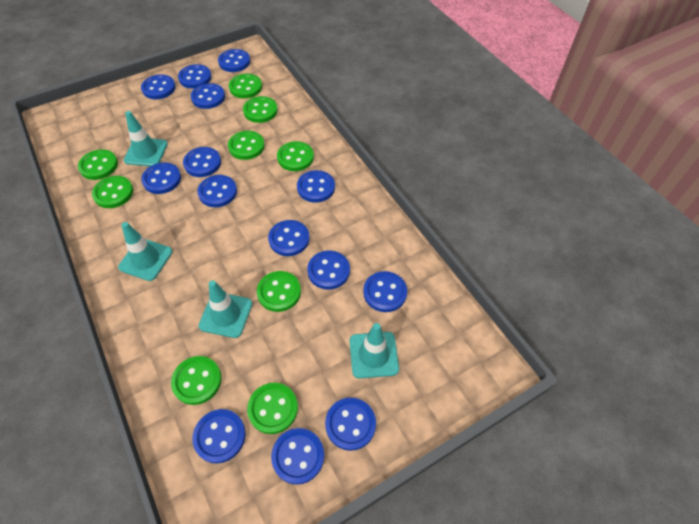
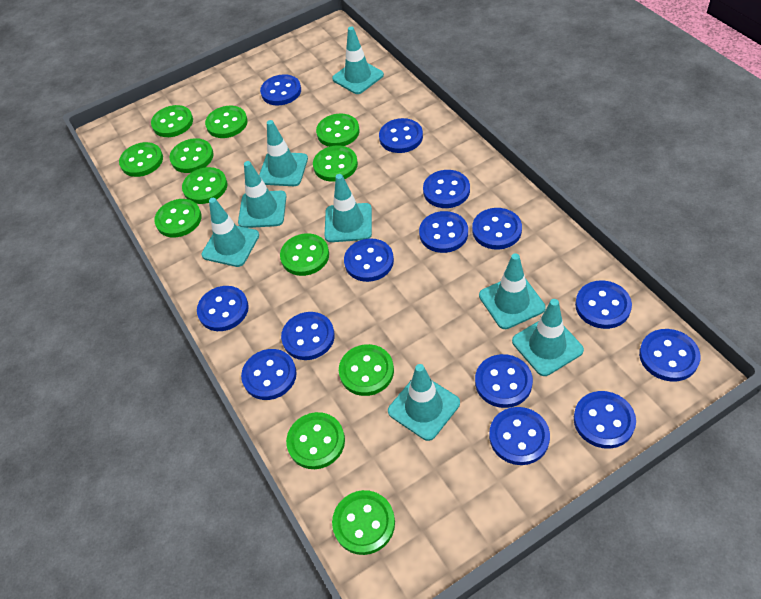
green button: [78,149,118,180] [92,176,133,208] [171,356,222,405] [228,131,265,160] [229,74,262,99] [243,96,278,123] [247,383,298,434] [257,271,301,312] [277,141,314,171] = 9 -> [119,142,163,177] [151,105,193,137] [154,199,202,238] [169,138,214,173] [182,167,227,204] [205,106,248,138] [280,233,329,276] [286,412,345,469] [313,146,358,182] [316,113,360,147] [332,490,395,555] [339,344,394,396] = 12
turquoise traffic cone: [118,222,173,281] [124,111,168,166] [199,280,252,338] [350,323,399,379] = 4 -> [201,198,259,267] [238,161,286,228] [259,120,308,186] [324,174,372,242] [332,27,384,94] [388,364,460,441] [479,253,546,329] [512,299,584,376] = 8

